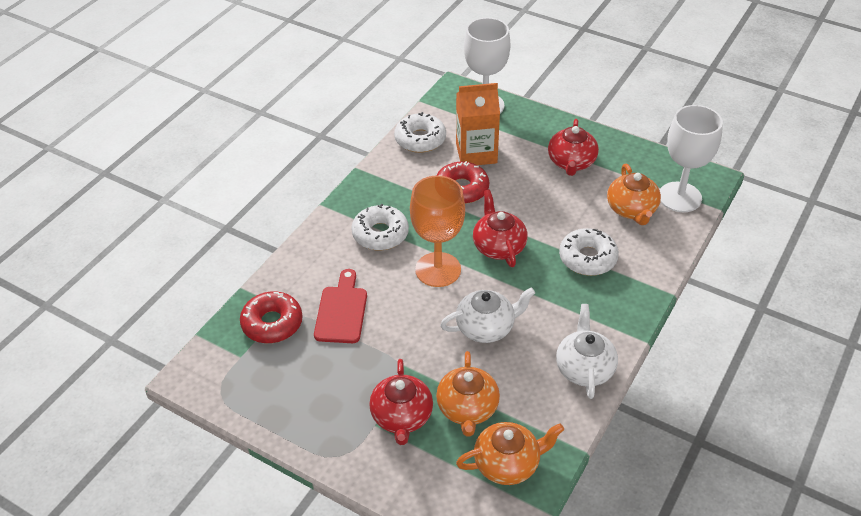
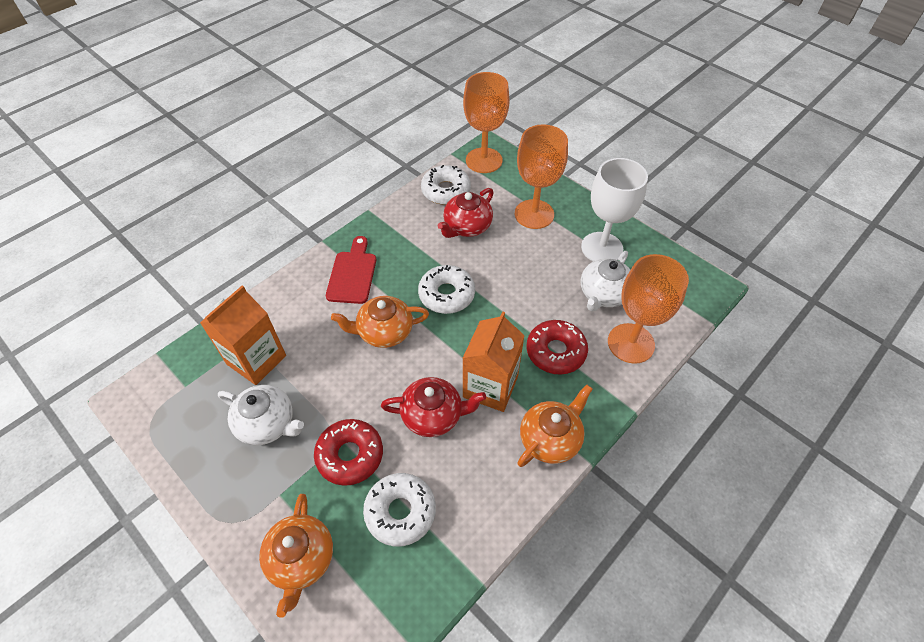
orange carton: [456,83,500,165] = 1 -> [200,285,286,385] [463,311,525,412] = 2
orange goblet: [410,175,465,287] = 1 -> [463,72,510,173] [515,124,568,229] [608,254,689,364] = 3
red teapot: [369,359,433,445] [473,190,528,267] [548,119,599,176] = 3 -> [381,377,486,437] [438,188,494,238] = 2
white goblet: [464,17,510,114] [660,105,723,212] = 2 -> [581,158,648,261] = 1

